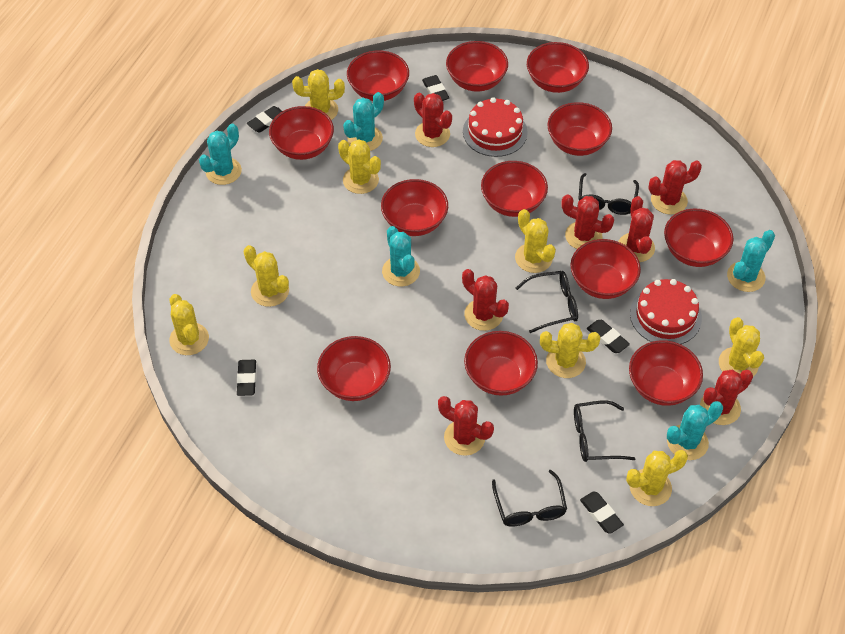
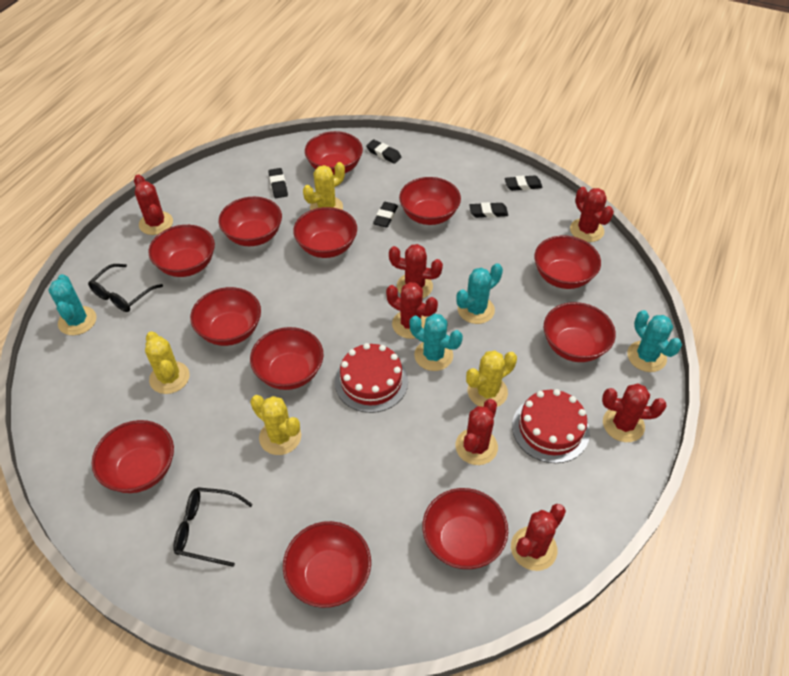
black glasses: [492,470,567,527] [516,271,578,333] [574,400,635,462] [579,173,639,215] = 4 -> [88,264,163,312] [173,487,253,567] = 2
turquoise cactus: [199,124,242,185] [343,92,384,151] [382,226,420,286] [667,401,723,460] [727,230,775,292] = 5 -> [49,274,96,335] [409,314,463,371] [456,263,503,324] [627,310,682,372] = 4
yellow cactus: [169,294,209,355] [244,245,289,307] [292,69,345,120] [338,139,381,194] [515,209,556,273] [540,323,600,378] [626,450,688,506] [719,317,764,376] = 8 -> [145,331,190,394] [250,395,301,455] [303,162,345,210] [466,350,517,407] = 4

